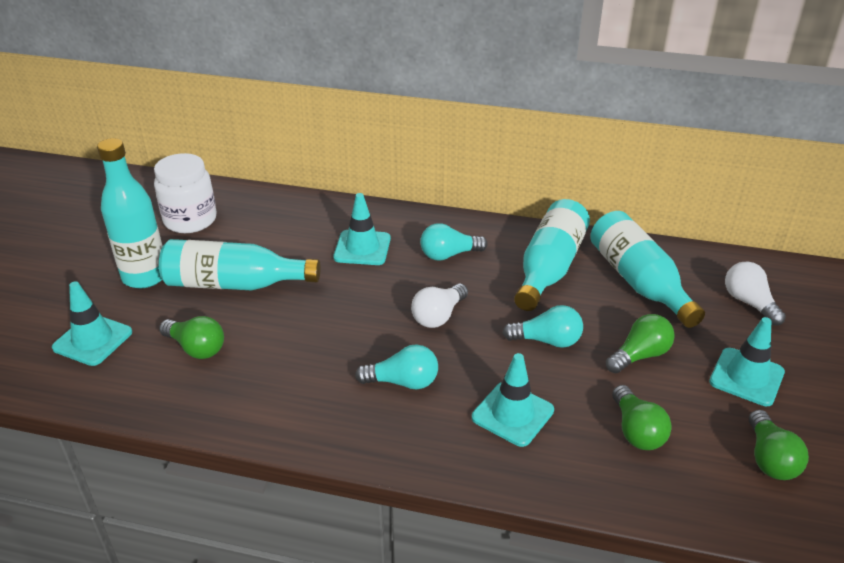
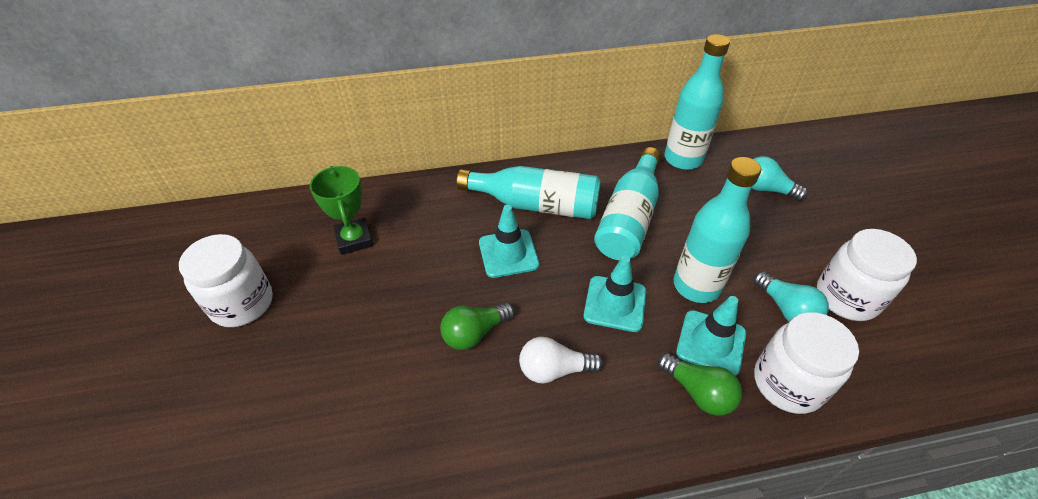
green light bulb: [159,316,224,359] [606,314,675,373] [612,385,672,450] [749,410,809,480] = 4 -> [440,302,515,350] [657,353,742,416] = 2
green trophy: none = 0 -> [310,166,373,255] = 1
turquoise light bulb: [355,344,438,389] [420,223,487,261] [502,305,583,348] = 3 -> [751,156,808,201] [753,271,829,322] = 2
turquoise traffic cone: [52,281,132,366] [333,193,391,265] [472,353,554,447] [709,317,785,406] = 4 -> [479,205,539,278] [584,256,646,332] [676,296,746,376] = 3
white jar: [154,153,217,233] = 1 -> [179,234,273,327] [754,312,859,414] [817,229,917,321] = 3
white light bulb: [411,283,468,328] [725,261,786,326] = 2 -> [519,337,603,384] = 1

